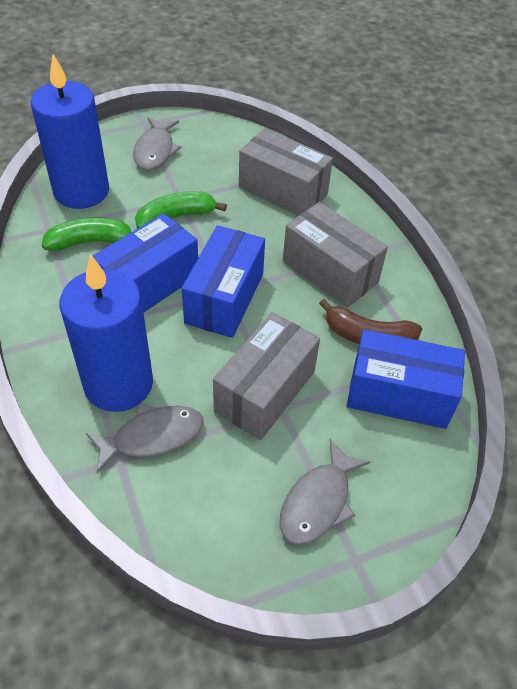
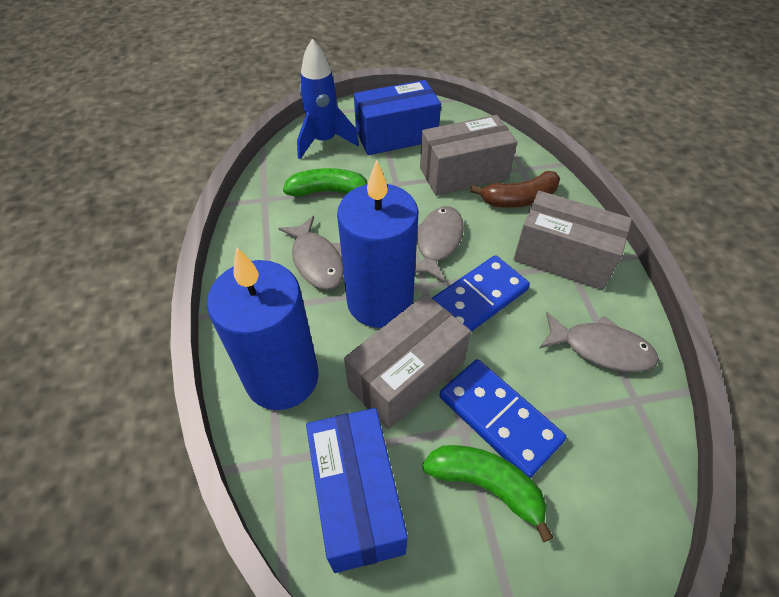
blue box: [93,213,198,313] [182,225,265,338] [347,329,465,429] = 3 -> [306,408,408,573] [354,80,441,155] = 2
blue domino: none = 0 -> [432,255,530,332] [439,359,566,478] = 2
blue rocket: none = 0 -> [297,39,359,159] = 1

